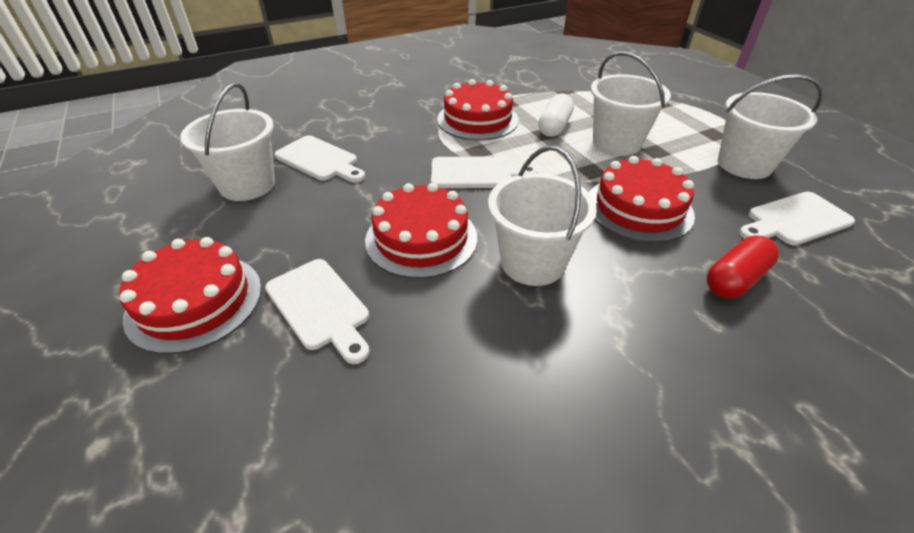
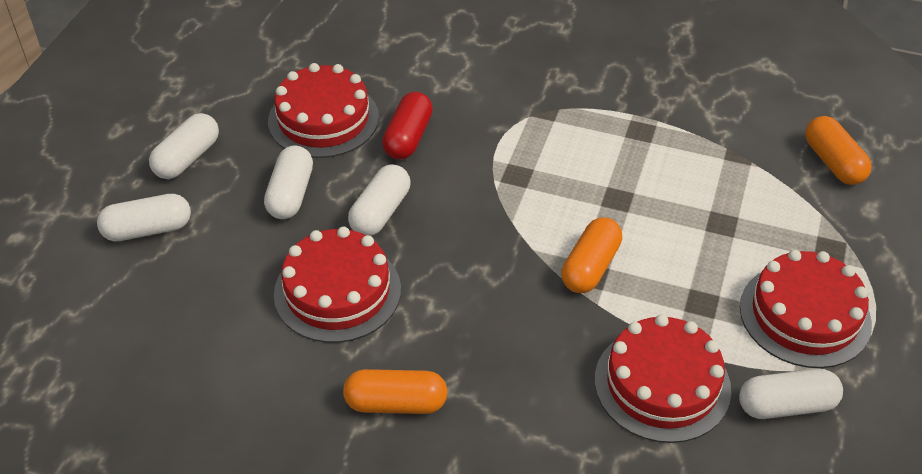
orange capsule: none = 0 -> [343,369,448,414] [561,217,622,293] [805,116,872,185] = 3
white bucket: [180,83,275,201] [488,146,597,286] [591,51,671,156] [718,74,823,179] = 4 -> none = 0
white capsule: [538,93,574,137] = 1 -> [97,194,191,241] [149,113,219,179] [264,146,313,219] [348,164,410,236] [739,369,843,419] = 5
white cutting board: [265,259,370,364] [275,135,365,182] [431,156,538,188] [739,192,855,245] = 4 -> none = 0

